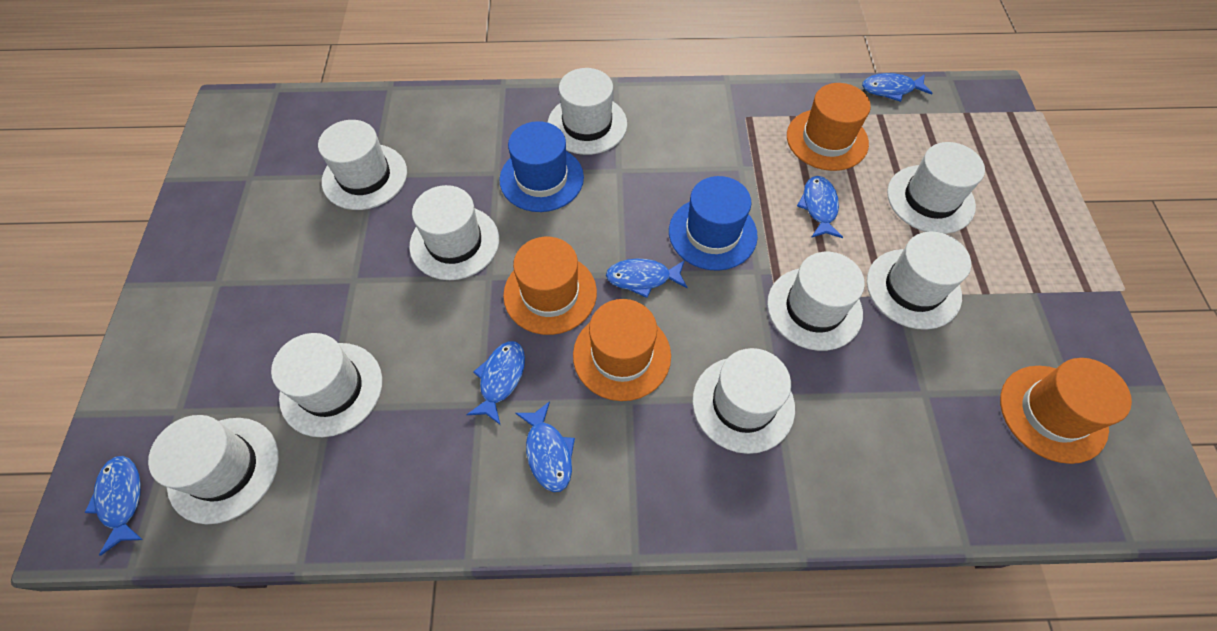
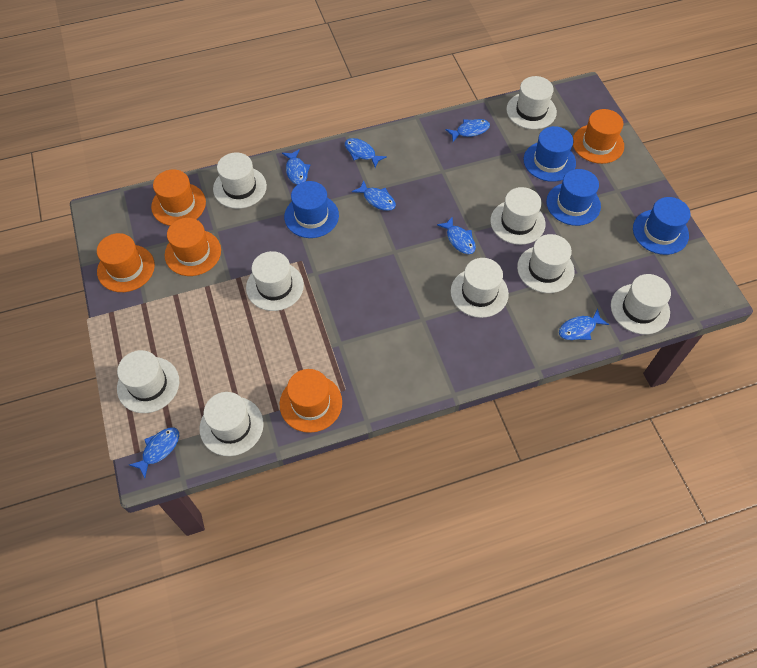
blue fish: [84,456,143,556] [466,341,525,425] [515,401,575,492] [606,259,688,298] [797,176,843,238] [862,73,932,102] = 6 -> [129,427,179,478] [282,149,310,185] [345,138,387,168] [352,180,396,211] [437,216,476,254] [445,119,490,142] [559,309,609,340] = 7
blue hat: [499,121,584,212] [669,176,758,271] = 2 -> [284,181,339,238] [524,126,576,182] [546,169,601,226] [633,197,691,255] = 4
orange hat: [503,237,597,335] [573,299,671,401] [787,83,871,171] [1000,358,1132,464] = 4 -> [97,233,155,292] [151,169,206,226] [165,218,221,276] [280,369,342,433] [573,109,624,164] = 5

